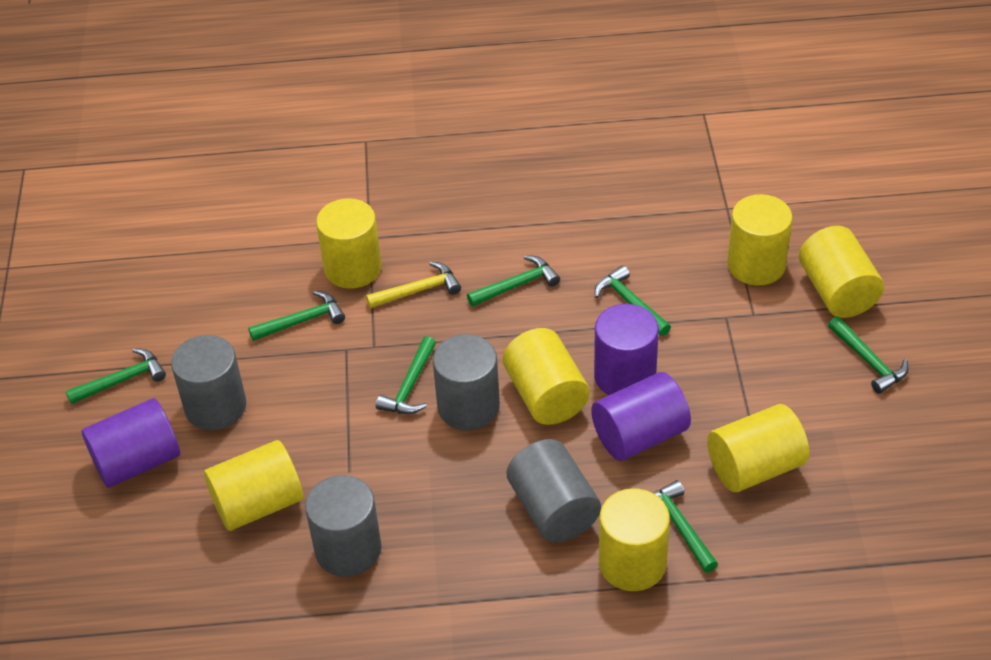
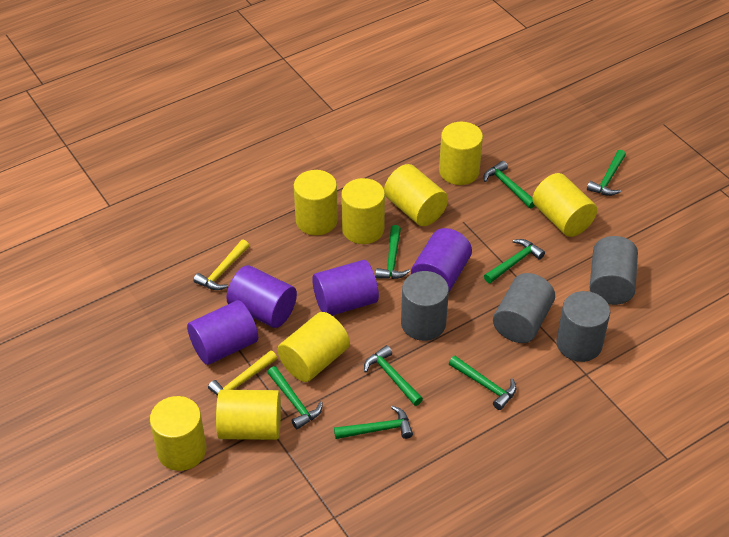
green hammer: [66,348,166,405] [248,291,345,341] [376,336,436,414] [467,255,560,307] [595,265,671,336] [653,480,718,572] [828,316,909,394] = 7 -> [267,366,323,429] [334,406,413,439] [364,345,423,406] [375,225,410,279] [449,356,516,410] [484,161,535,208] [484,239,545,283] [587,150,626,196] = 8
purple cylinder: [82,398,180,488] [591,372,691,461] [594,304,659,395] = 3 -> [187,300,258,365] [226,265,297,328] [312,260,379,316] [411,228,472,292] = 4
yellow cylinder: [204,440,303,531] [316,198,382,289] [503,328,590,425] [599,488,670,591] [707,404,809,492] [727,194,793,286] [799,226,884,318] = 7 -> [150,396,206,471] [216,390,281,440] [277,312,350,382] [294,170,338,235] [341,178,385,244] [384,164,448,226] [439,122,483,185] [532,173,597,237] = 8
yellow hammer: [366,261,461,309] = 1 -> [193,239,249,290] [208,350,277,396] = 2

